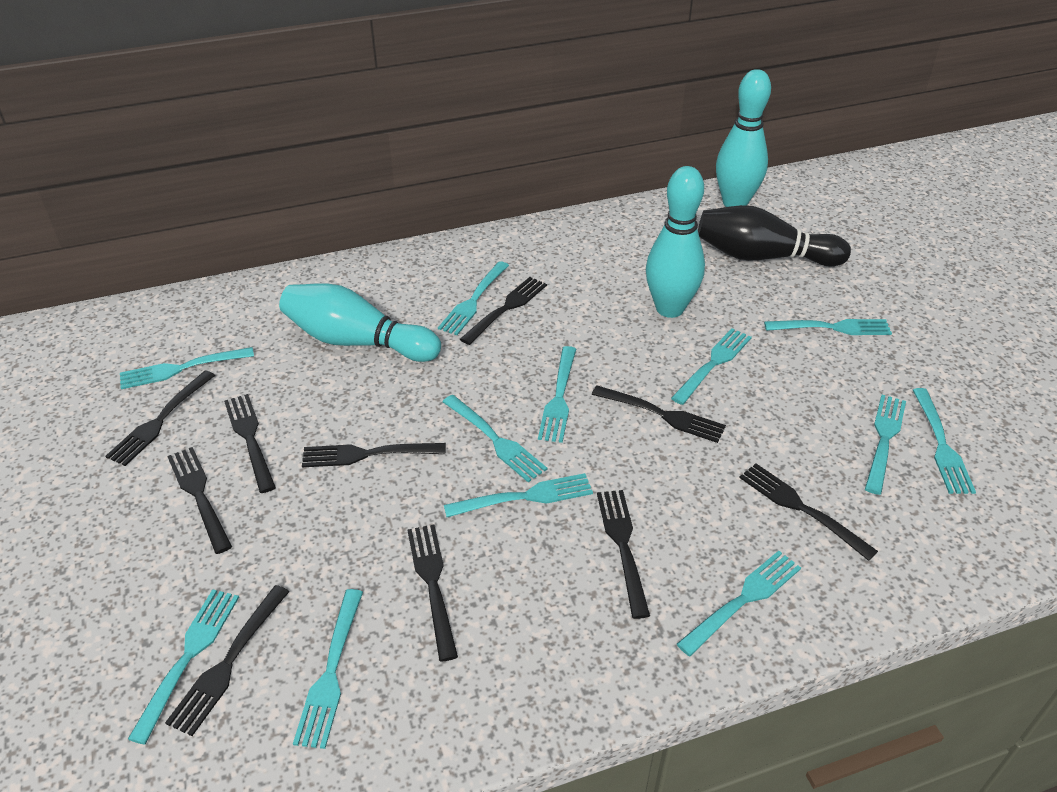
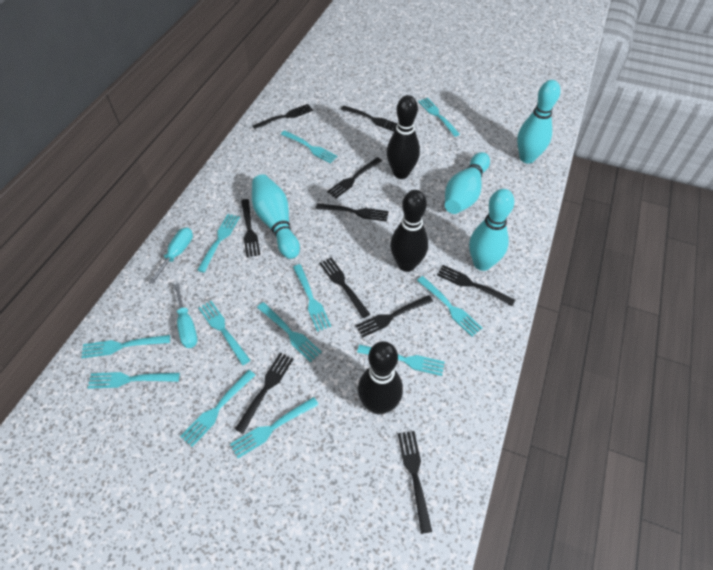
black bowling pin: [698,205,851,267] = 1 -> [358,341,403,415] [387,95,420,179] [390,190,428,272] = 3
turquoise bowling pin: [279,284,441,362] [646,166,705,318] [716,69,771,207] = 3 -> [252,174,300,259] [445,152,490,214] [469,189,514,271] [517,80,560,164] = 4
turquoise screwdriver: none = 0 -> [149,227,193,284] [174,284,198,348] = 2

